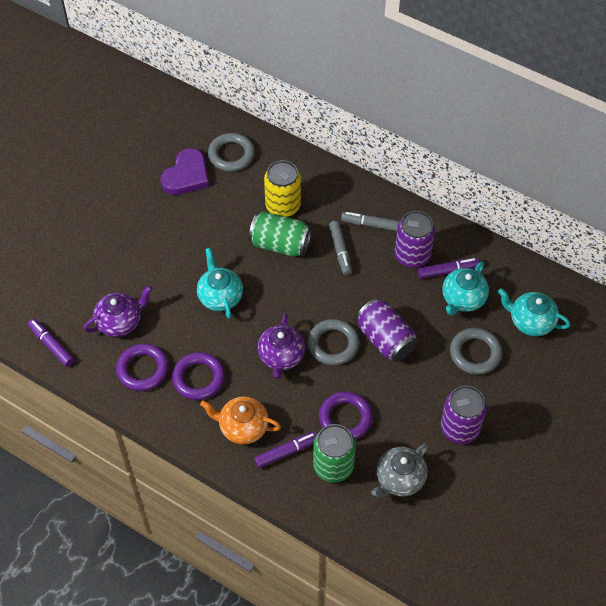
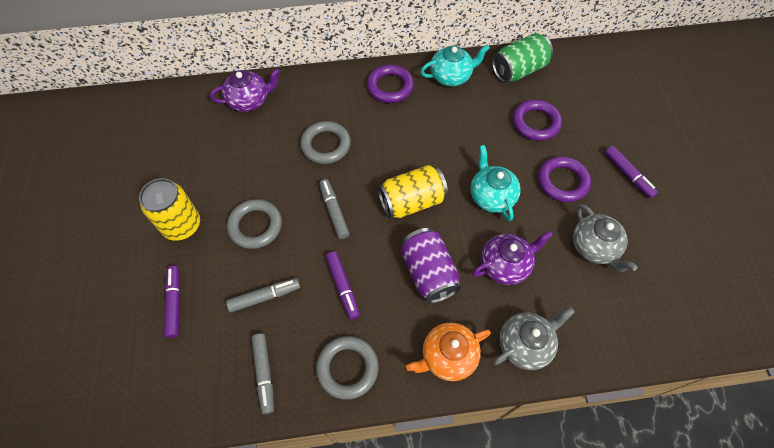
green can: [249,211,312,257] [313,424,356,483] = 2 -> [492,33,553,82] = 1
grey marker: [329,221,352,275] [341,212,400,231] = 2 -> [226,278,300,312] [251,334,274,414] [319,179,350,239] = 3
grey teapot: [371,443,429,498] = 1 -> [493,307,575,370] [573,204,638,272] = 2
purple can: [356,298,417,362] [395,211,435,268] [441,385,487,444] = 3 -> [401,228,461,304] = 1
purple heart: [161,148,209,195] = 1 -> none = 0
turquoise teapot: [197,248,243,319] [442,261,489,315] [498,288,570,336] = 3 -> [420,44,490,86] [471,145,521,221] = 2
yellow can: [264,160,301,217] = 1 -> [139,178,200,241] [378,165,448,218] = 2

